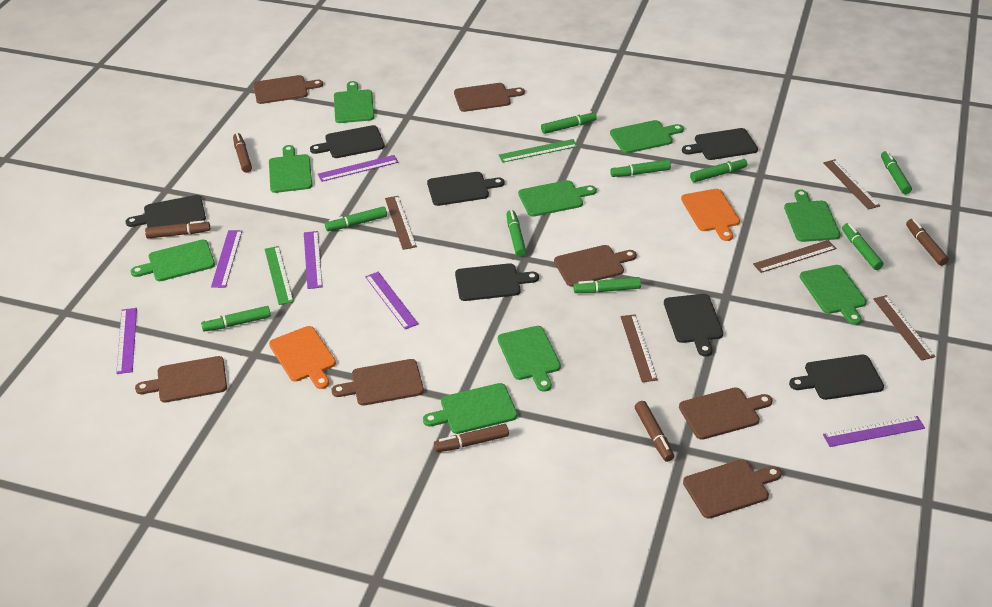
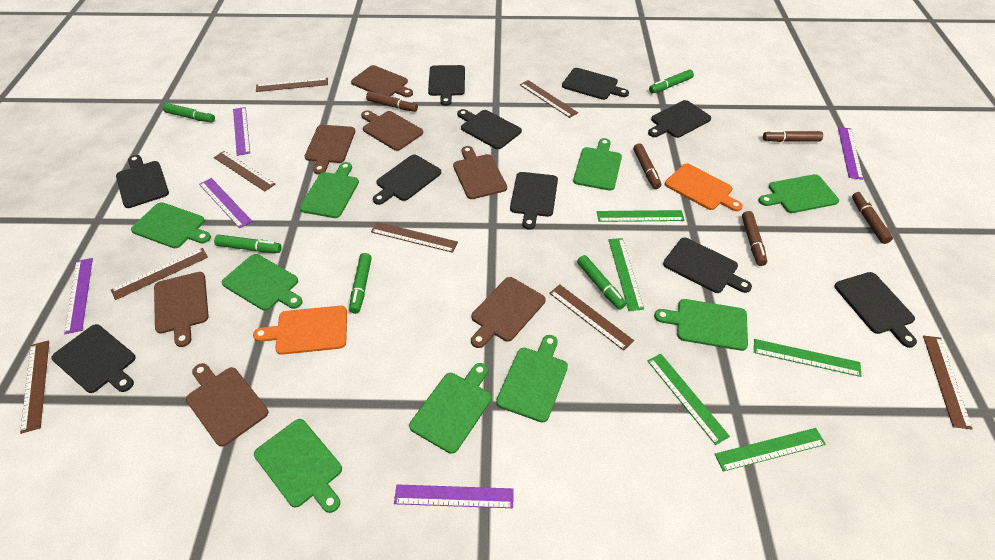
black cutting board: [126,195,206,228] [310,125,385,158] [427,172,505,206] [455,263,539,301] [664,294,723,357] [682,128,758,160] [789,355,884,400] = 7 -> [51,324,136,393] [116,155,169,208] [373,155,441,205] [428,65,465,106] [457,109,522,149] [510,172,558,229] [562,68,629,100] [648,100,711,138] [663,238,752,293] [834,272,917,348] = 10
brown ruler: [385,196,417,250] [621,314,658,382] [753,240,837,273] [823,159,880,210] [873,295,936,361] = 5 -> [20,340,49,434] [111,248,208,300] [214,151,275,191] [256,78,328,92] [371,222,458,253] [520,80,578,118] [549,285,634,351] [923,336,973,429] = 8
green marker: [201,306,271,332] [325,207,387,231] [506,210,526,257] [541,111,597,134] [573,277,641,293] [610,160,671,177] [690,158,747,182] [842,223,883,270] [881,151,912,194] = 9 -> [163,103,215,122] [214,234,282,253] [349,253,372,314] [577,255,626,310] [649,70,694,94] = 5
green ruler: [265,246,294,305] [499,139,578,163] = 2 -> [597,210,684,222] [608,238,644,311] [647,354,730,445] [715,428,826,472] [754,339,861,377] = 5
purple ruler: [116,308,137,374] [211,230,242,288] [304,231,322,289] [318,155,398,182] [365,272,419,330] [823,416,925,447] = 6 -> [64,258,93,334] [199,178,252,228] [233,107,250,156] [394,484,514,508] [838,127,863,180] = 5

